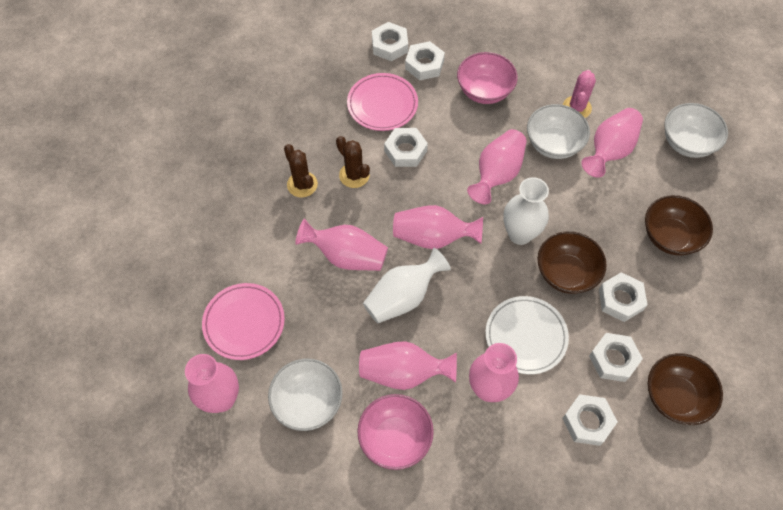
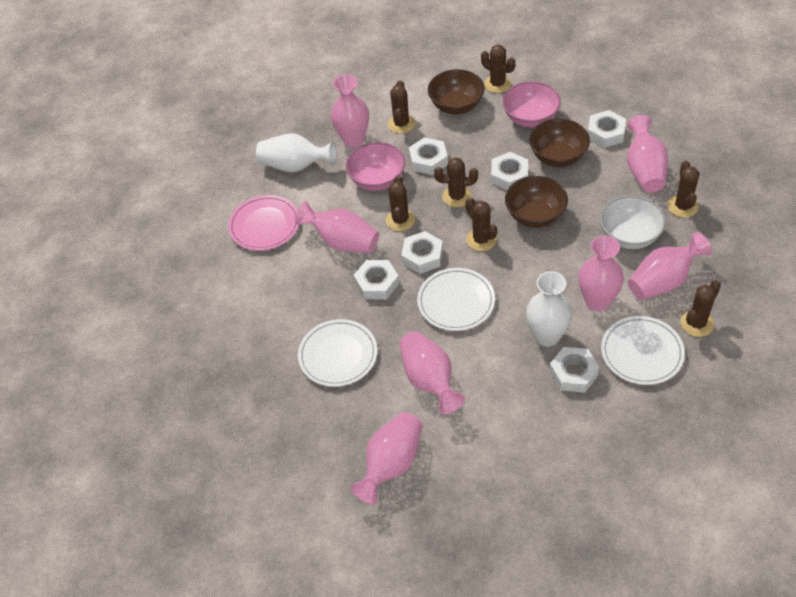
brown cactus: [284,144,318,198] [336,136,370,188] = 2 -> [386,175,415,231] [388,80,415,134] [434,157,478,207] [465,197,497,251] [481,45,515,93] [668,161,699,218] [681,280,721,337] = 7
pink cactus: [563,70,596,118] = 1 -> none = 0
pink plate: [202,283,285,360] [347,73,418,131] = 2 -> [228,195,299,251] = 1
white bowl: [268,359,343,431] [527,104,590,159] [664,103,728,158] = 3 -> [600,196,666,249] = 1
white plate: [485,296,569,374] = 1 -> [298,319,377,387] [417,268,495,331] [601,316,685,385] = 3

